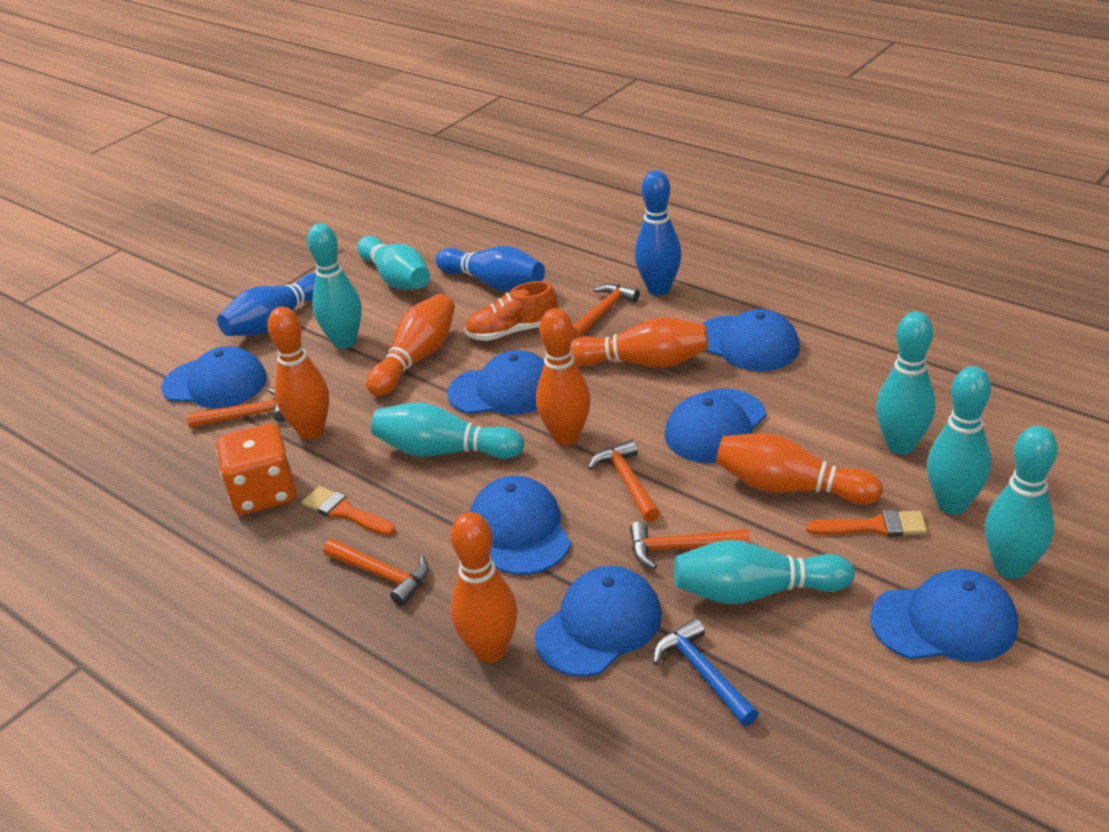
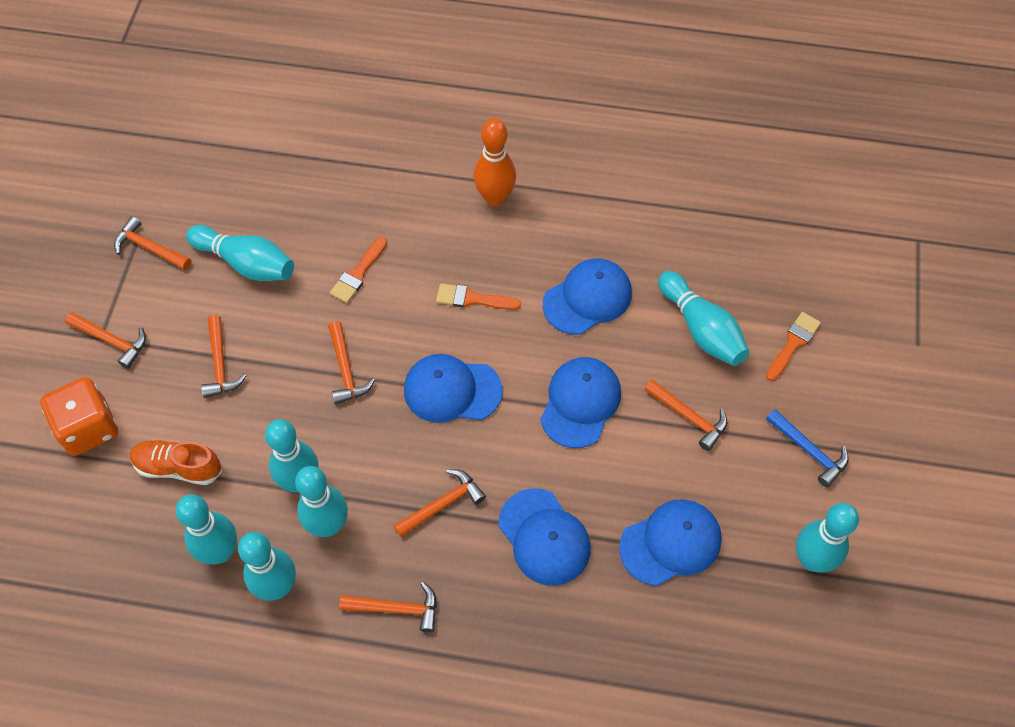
blue bowling pin: [217,273,316,336] [436,246,545,292] [635,170,682,295] = 3 -> none = 0
blue cap: [161,346,267,408] [447,350,544,415] [470,476,571,575] [535,566,662,677] [665,389,766,463] [702,309,800,371] [870,569,1018,662] = 7 -> [404,354,503,423] [499,488,591,586] [540,357,621,448] [543,258,632,335] [619,499,722,586] = 5
orange bowling pin: [267,307,329,439] [366,294,455,396] [451,512,518,663] [536,308,591,445] [570,317,708,368] [716,433,883,505] = 6 -> [474,118,516,206] = 1
orange brush: [302,486,395,536] [806,510,927,537] = 2 -> [330,237,387,303] [436,283,521,310] [766,312,821,381] = 3
orange hammer: [187,388,286,428] [323,539,429,606] [572,284,640,339] [588,440,660,522] [630,521,750,569] = 5 -> [65,312,146,369] [114,216,191,270] [201,315,246,398] [328,321,375,405] [339,582,437,633] [393,469,486,537] [645,379,727,451] = 7

